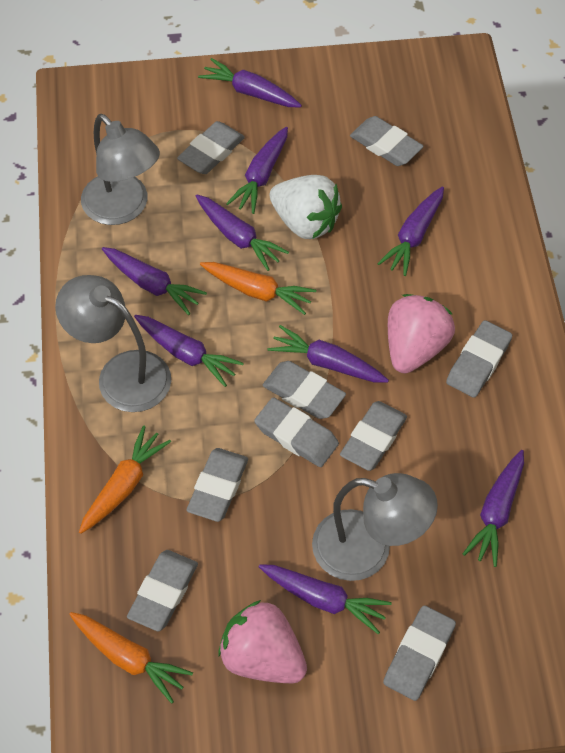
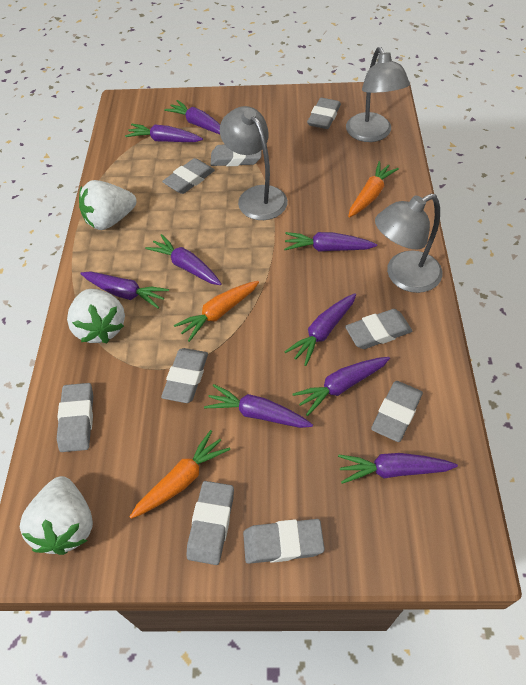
pink strawberry: [218,600,307,683] [388,294,455,373] = 2 -> none = 0
white strawberry: [269,175,342,239] = 1 -> [20,476,93,555] [67,289,125,343] [79,180,137,230] = 3

